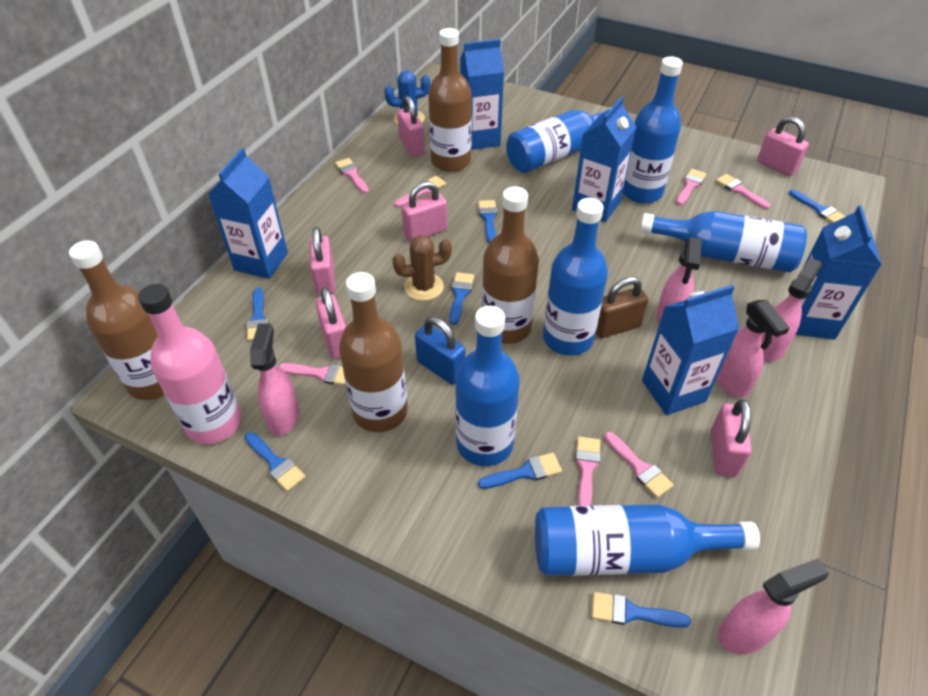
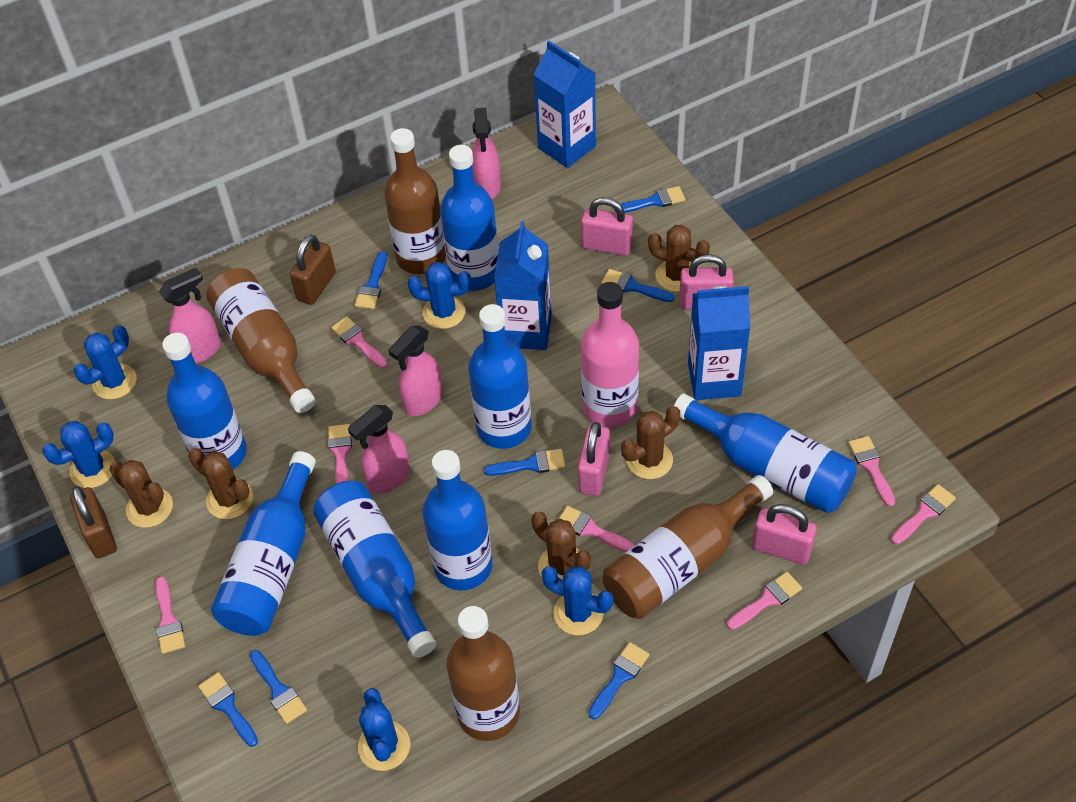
blue bottle: [455,306,520,466] [506,107,612,173] [535,504,760,576] [543,198,608,356] [623,56,683,204] [640,211,807,272] = 6 -> [162,333,247,469] [211,451,316,636] [313,481,436,658] [423,450,492,591] [440,145,499,291] [468,304,532,449] [674,393,857,513] = 7
blue cactus: [384,70,430,125] = 1 -> [42,421,115,488] [74,325,137,399] [358,688,410,771] [408,262,471,329] [542,566,613,635] = 5
blue carton: [208,148,288,279] [460,39,504,150] [572,97,636,222] [642,285,739,415] [795,205,882,340] = 5 -> [494,221,552,350] [533,41,596,168] [688,286,750,400] = 3
blue padlock: [415,317,466,385] = 1 -> none = 0
brown cactus: [392,235,452,301] = 1 -> [110,460,173,528] [188,448,253,519] [531,512,591,579] [621,406,680,479] [648,225,710,292] = 5
brown padlock: [596,277,648,338] = 1 -> [70,486,117,558] [290,235,336,305] = 2
pink padlock: [310,227,335,296] [315,287,346,359] [397,96,425,156] [402,181,447,242] [711,399,752,477] [757,116,809,176] = 6 -> [578,422,610,496] [581,197,633,256] [679,254,734,309] [752,504,817,565] = 4
pink spray bottle: [250,323,299,436] [656,237,702,325] [716,300,790,398] [718,558,829,654] [762,257,822,362] = 5 -> [159,268,221,363] [348,405,410,494] [389,326,443,416] [472,108,501,199] = 4

